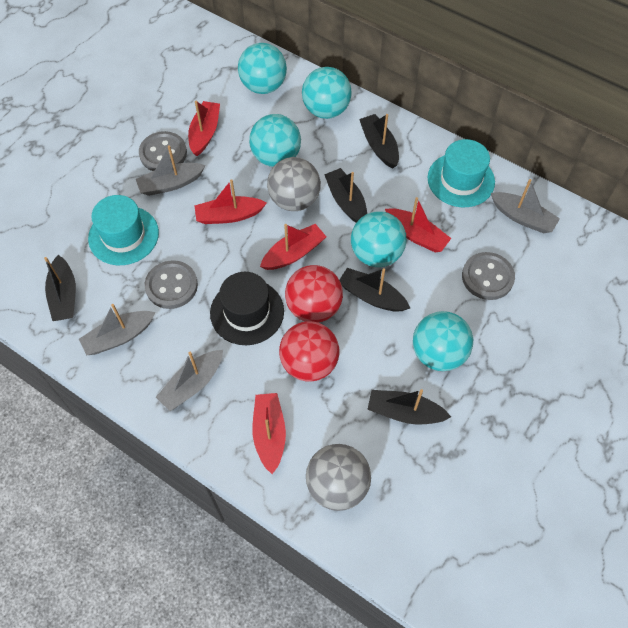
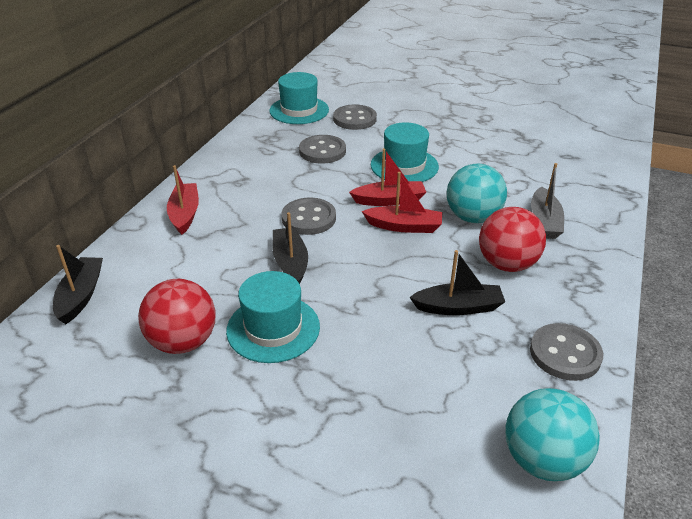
black boat: [44,255,76,321] [324,168,367,223] [339,268,410,312] [359,114,399,168] [367,389,451,424] = 5 -> [53,245,103,324] [273,212,308,284] [410,250,505,315] = 3
black hat: [210,272,284,345] = 1 -> none = 0
grey ball: [267,157,321,211] [306,444,371,511] = 2 -> none = 0
grey boat: [79,304,155,355] [136,145,206,196] [156,350,223,411] [491,179,560,233] = 4 -> [531,163,564,239] = 1
grey button: [139,131,187,171] [145,260,198,309] [462,252,515,300] = 3 -> [282,197,336,235] [299,135,346,164] [333,104,377,130] [530,323,603,381] = 4
red boat: [188,101,220,156] [194,179,267,224] [252,393,286,474] [260,224,326,270] [385,197,452,252] = 5 -> [167,165,199,235] [349,148,426,206] [362,172,442,233] = 3
turquoise ball: [238,43,287,94] [249,114,301,167] [302,67,352,119] [351,211,407,267] [413,311,473,371] = 5 -> [447,164,507,223] [505,388,600,481] = 2
turquoise hat: [88,195,159,265] [427,139,495,207] = 2 -> [226,271,320,363] [269,72,329,124] [371,122,439,182] = 3

